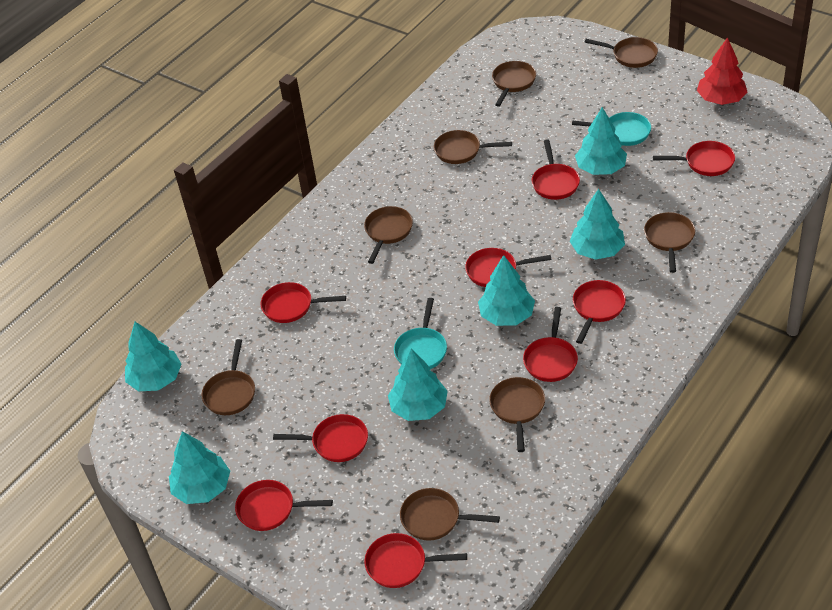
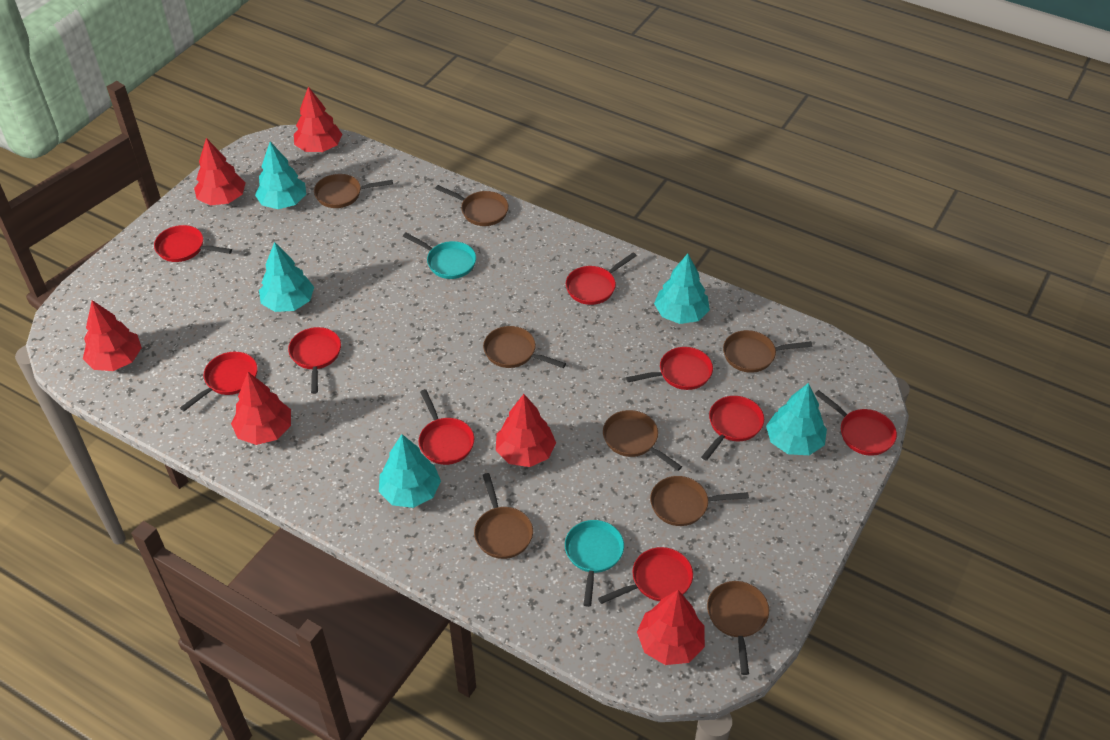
red tree: [697,37,748,105] = 1 -> [83,300,142,371] [194,138,246,205] [231,372,291,445] [294,87,343,152] [496,394,556,467] [637,590,705,665] = 6
turquoise tree: [125,322,182,391] [169,431,230,504] [388,349,448,421] [478,255,535,326] [569,189,625,260] [575,107,627,175] = 6 -> [255,142,306,209] [259,242,314,312] [379,434,441,508] [654,254,710,324] [766,383,827,455] = 5

